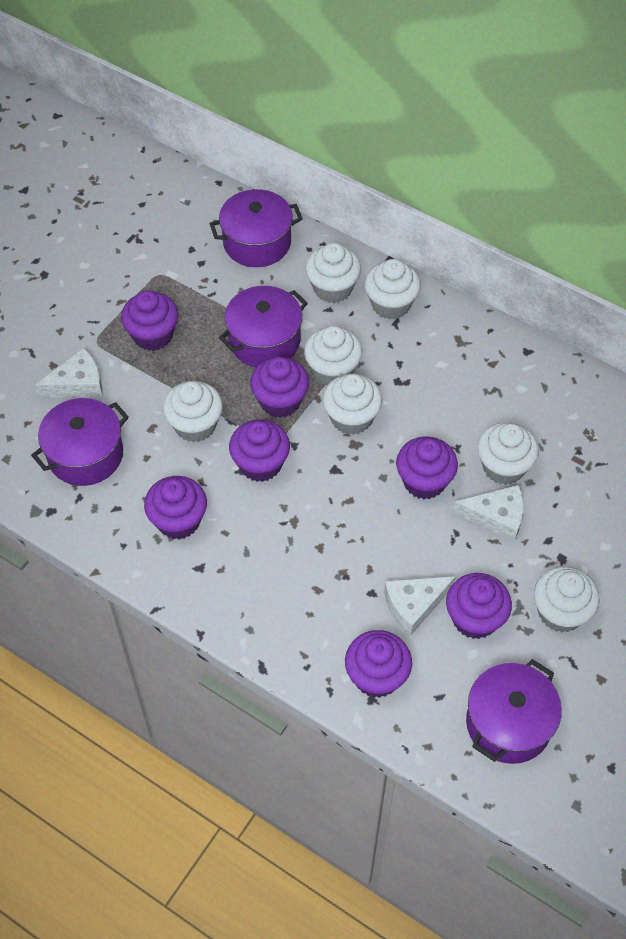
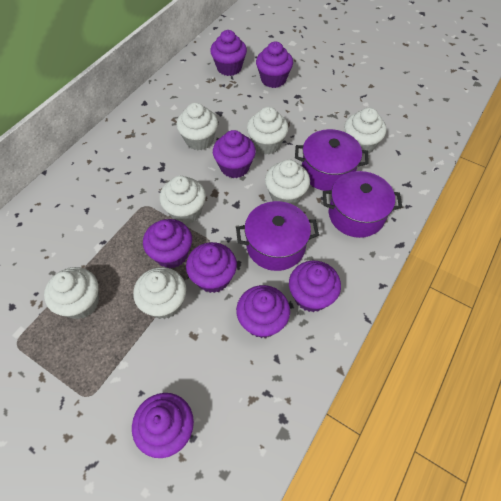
purple cupcake: [121,290,178,351] [144,476,207,539] [229,419,290,482] [250,357,309,418] [345,630,412,698] [396,436,458,499] [446,573,512,639] = 7 -> [132,393,194,458] [143,219,192,268] [186,242,237,293] [210,30,247,76] [213,130,256,178] [236,285,290,338] [256,41,293,88] [289,261,341,312] = 8
purple pot: [31,398,129,486] [209,189,303,267] [219,286,308,367] [466,659,562,764] = 4 -> [236,201,319,271] [295,129,369,191] [323,171,402,238] = 3
white cheese: [35,348,102,397] [384,576,456,636] [453,485,524,542] = 3 -> none = 0

